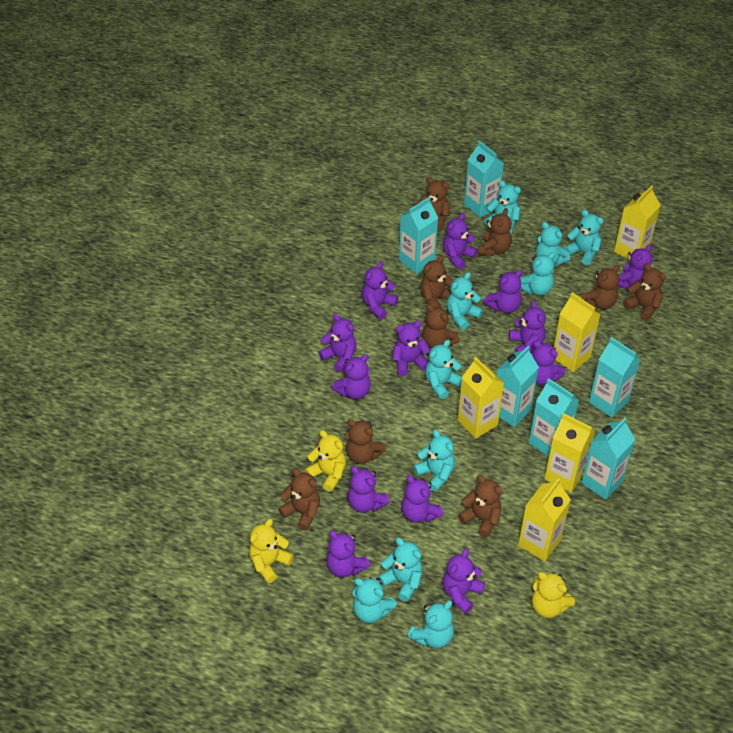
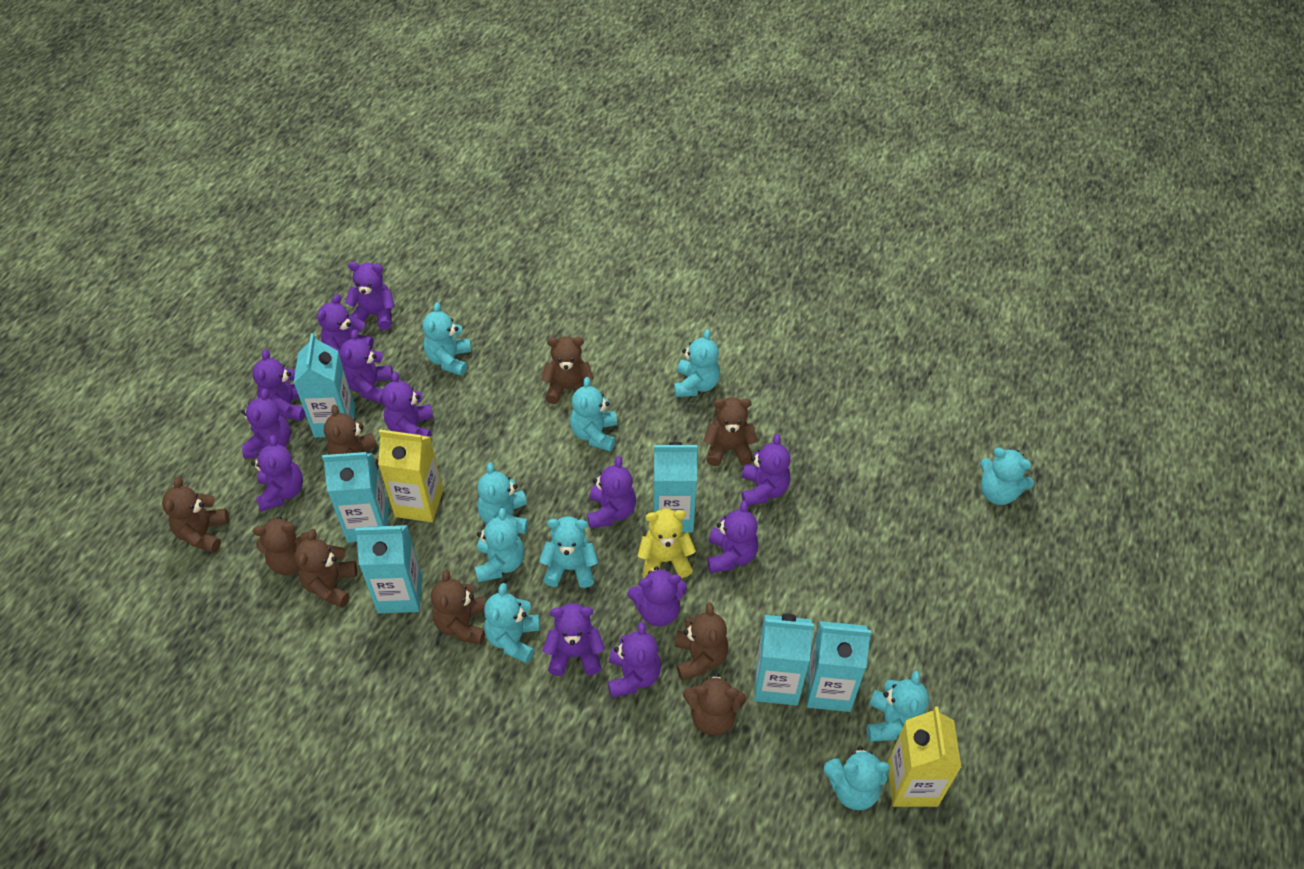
yellow carton: [458,357,504,439] [518,478,571,562] [545,413,595,493] [554,292,601,372] [614,185,661,260] = 5 -> [378,430,443,522] [887,706,962,807] = 2
yellow teddy bear: [249,519,293,583] [305,430,346,492] [532,572,575,618] = 3 -> [637,508,696,578] = 1

